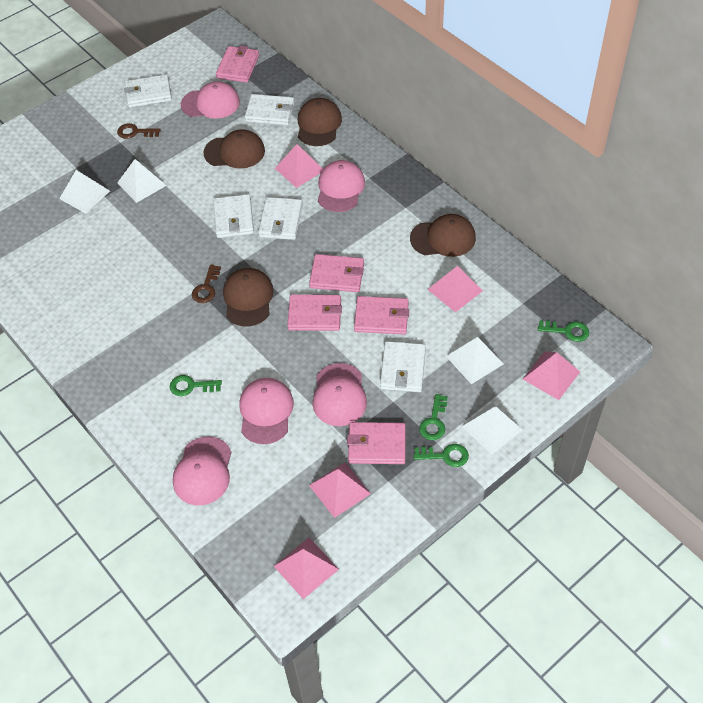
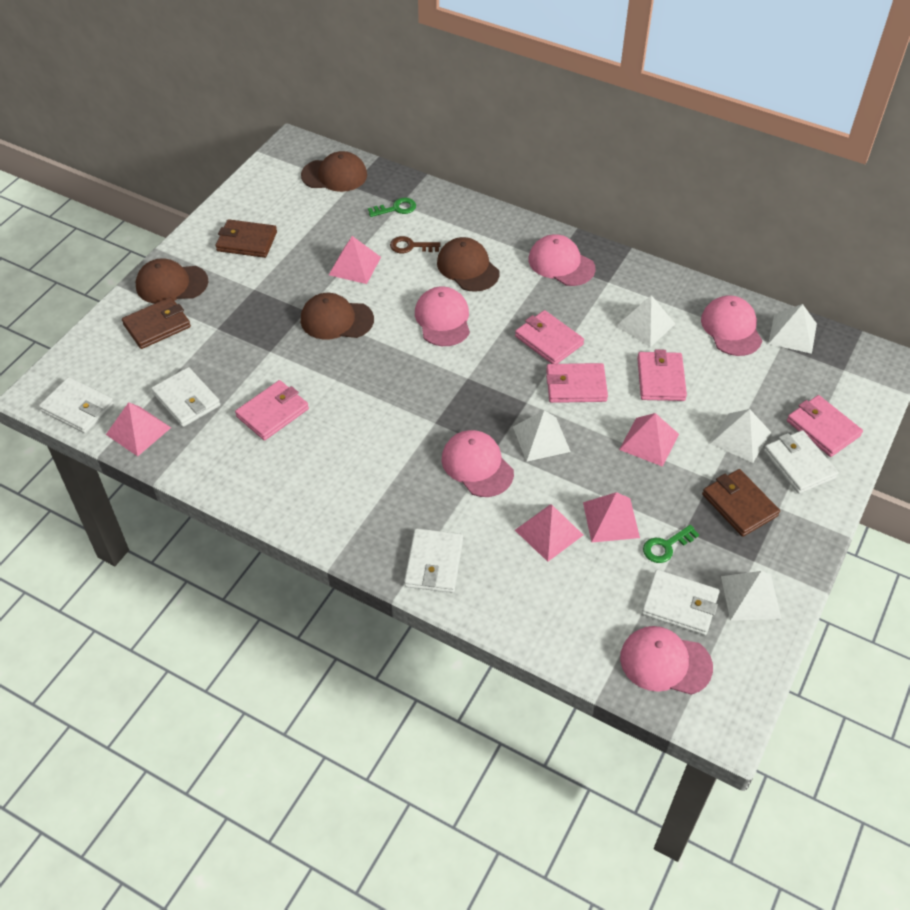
brown key: [117,123,161,139] [192,264,221,303] = 2 -> [390,236,440,253] = 1
brown wallet: none = 0 -> [122,297,191,349] [215,219,277,258] [702,469,780,537] = 3
green key: [170,375,222,396] [413,444,469,467] [419,394,448,440] [538,320,589,342] = 4 -> [368,198,416,217] [643,525,699,563] = 2
white pyramid: [59,170,110,213] [117,159,167,203] [446,337,503,384] [462,402,522,455] = 4 -> [513,410,571,462] [616,295,675,347] [710,409,771,463] [721,571,782,621] [768,304,817,354] = 5

